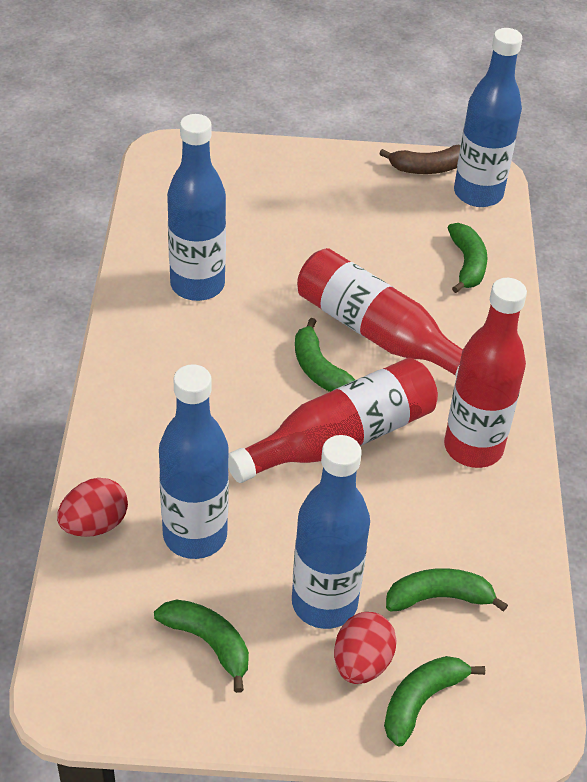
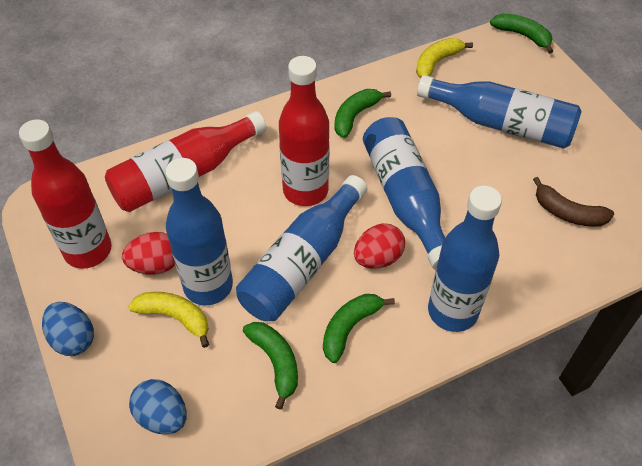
blue bottle: [159,364,229,559] [167,114,226,301] [292,435,370,629] [454,28,523,207] = 4 -> [165,158,233,305] [236,175,368,321] [363,117,445,270] [417,75,582,149] [428,186,502,332] = 5
blue egg: none = 0 -> [42,302,94,356] [129,379,187,434] = 2
green banana: [154,600,249,693] [295,318,355,392] [384,656,485,747] [386,568,508,612] [448,223,488,293] = 5 -> [243,322,298,410] [323,294,395,363] [334,89,391,138] [490,13,553,54] = 4
yellow banana: none = 0 -> [128,292,209,348] [416,38,473,78] = 2

